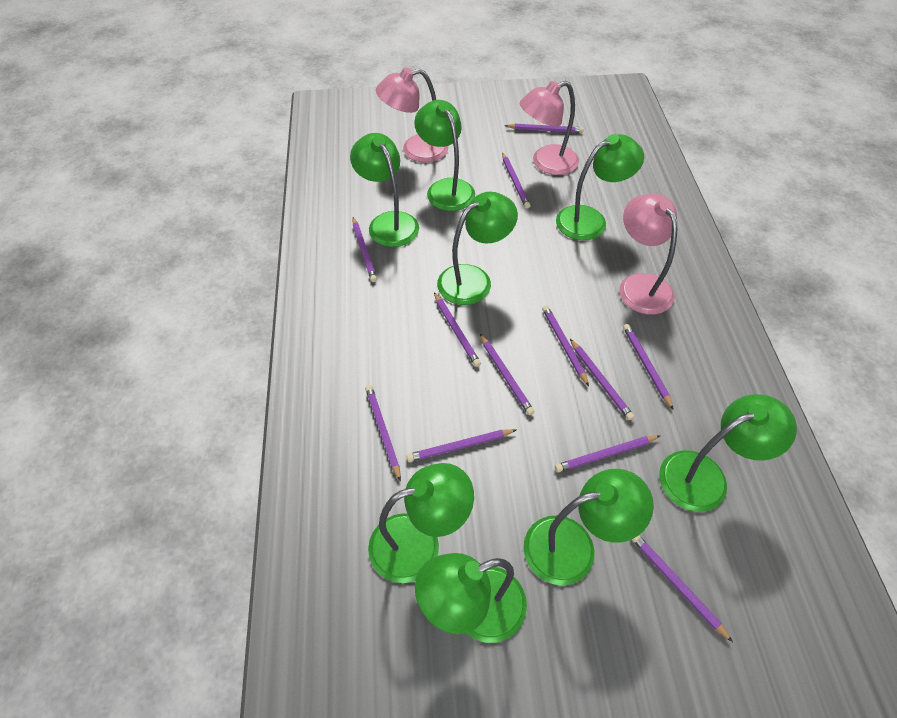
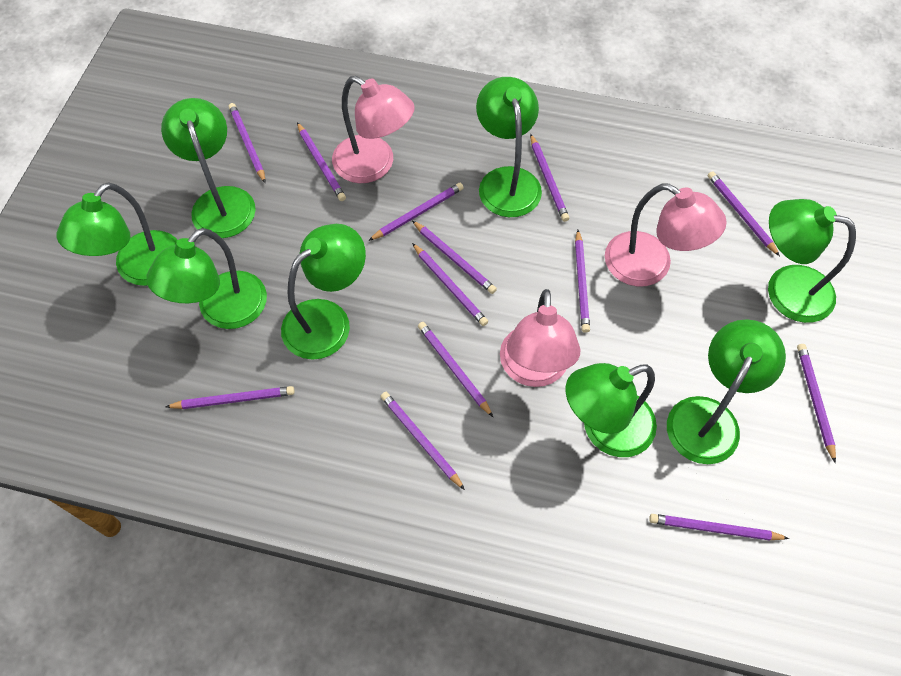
purple pencil: [353,217,377,282] [365,385,401,482] [406,429,516,462] [434,292,481,367] [480,334,534,415] [502,152,530,209] [505,124,584,133] [542,305,589,386] [555,435,660,472] [570,339,634,420] [623,324,674,410] [631,536,733,642] = 12 -> [165,386,295,409] [229,103,266,183] [297,122,346,201] [368,183,464,241] [380,392,465,490] [412,221,497,294] [412,243,488,326] [418,322,493,417] [530,134,569,222] [575,230,590,333] [649,514,789,541] [708,171,780,256] [797,344,836,463] = 13

